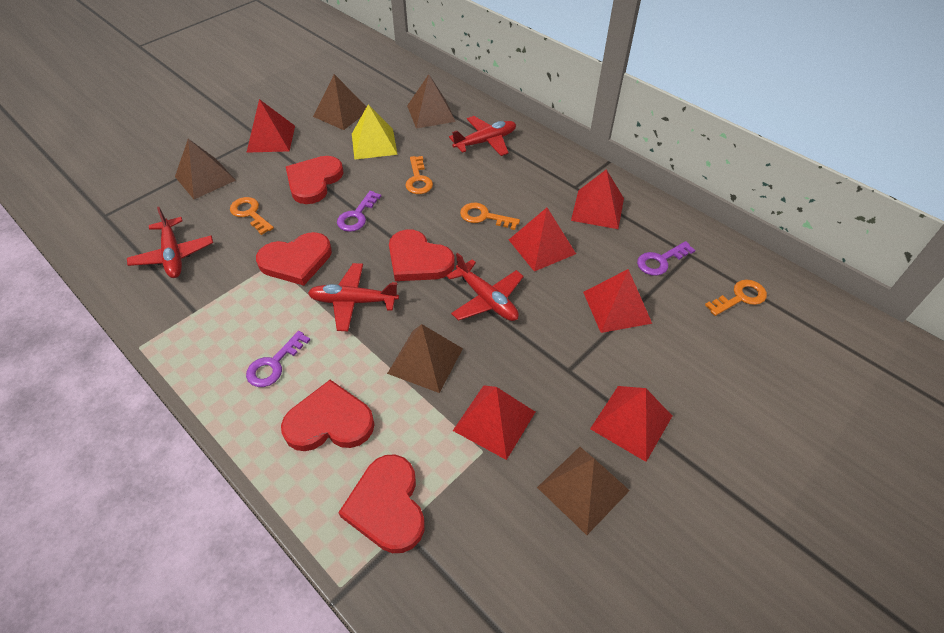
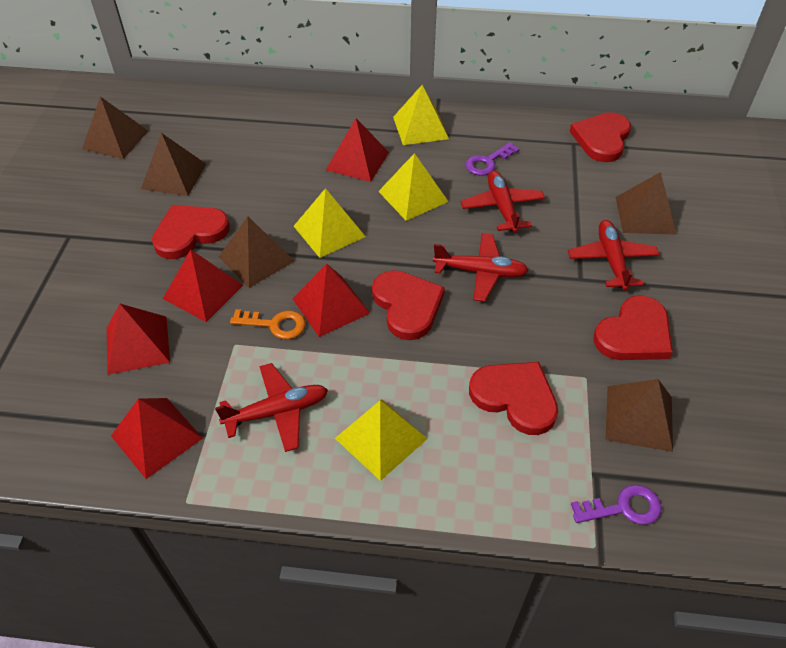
orange key: [230,197,274,235] [405,156,433,194] [460,203,520,230] [705,280,767,316] = 4 -> [230,309,306,339] = 1
purple key: [246,331,310,387] [337,191,381,232] [637,241,695,276] = 3 -> [466,142,520,176] [571,485,661,525] = 2
red pyramid: [246,99,295,153] [453,385,535,460] [509,208,576,272] [571,169,624,229] [583,269,652,333] [590,386,672,462] = 6 -> [107,304,170,375] [111,398,203,479] [163,249,243,322] [292,264,370,337] [326,118,389,182] = 5
yellow pyramid: [352,104,398,160] = 1 -> [294,188,366,258] [335,399,427,481] [378,153,449,221] [393,85,449,145] = 4

